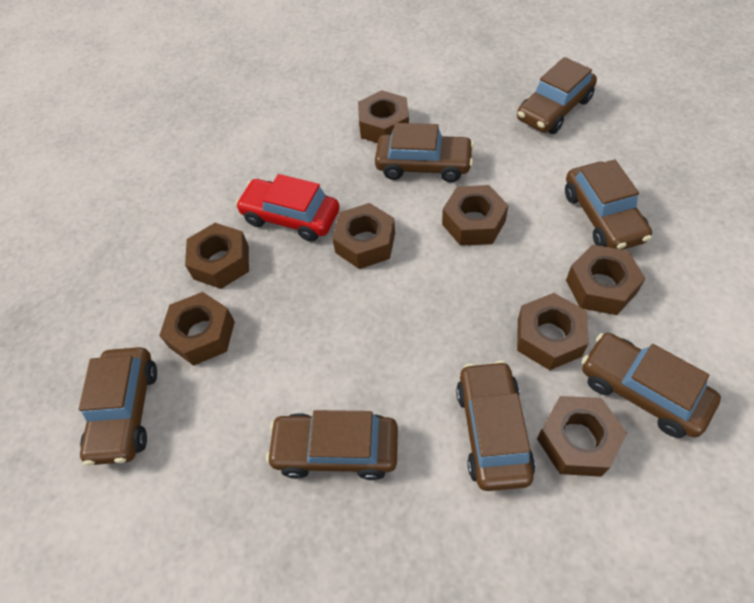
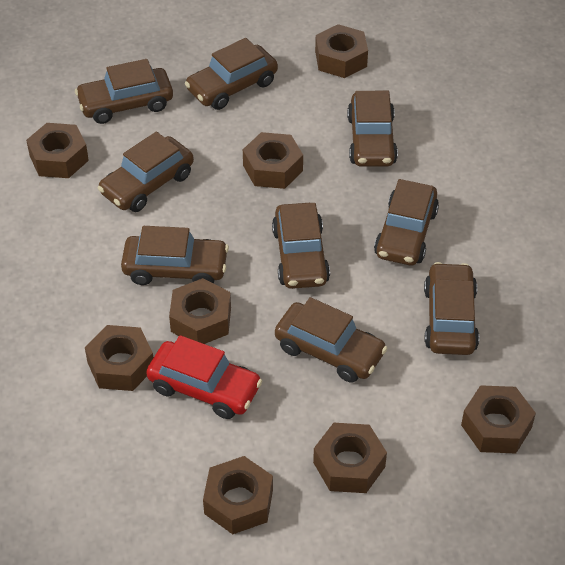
brown car: [79,347,157,465] [266,410,398,480] [375,123,474,182] [456,361,535,491] [517,57,597,134] [565,159,652,250] [582,333,721,438] = 7 -> [75,59,173,124] [98,131,194,212] [121,226,229,285] [185,38,278,110] [272,203,330,289] [275,297,388,383] [347,91,398,167] [374,179,439,265] [424,262,479,355] = 9

